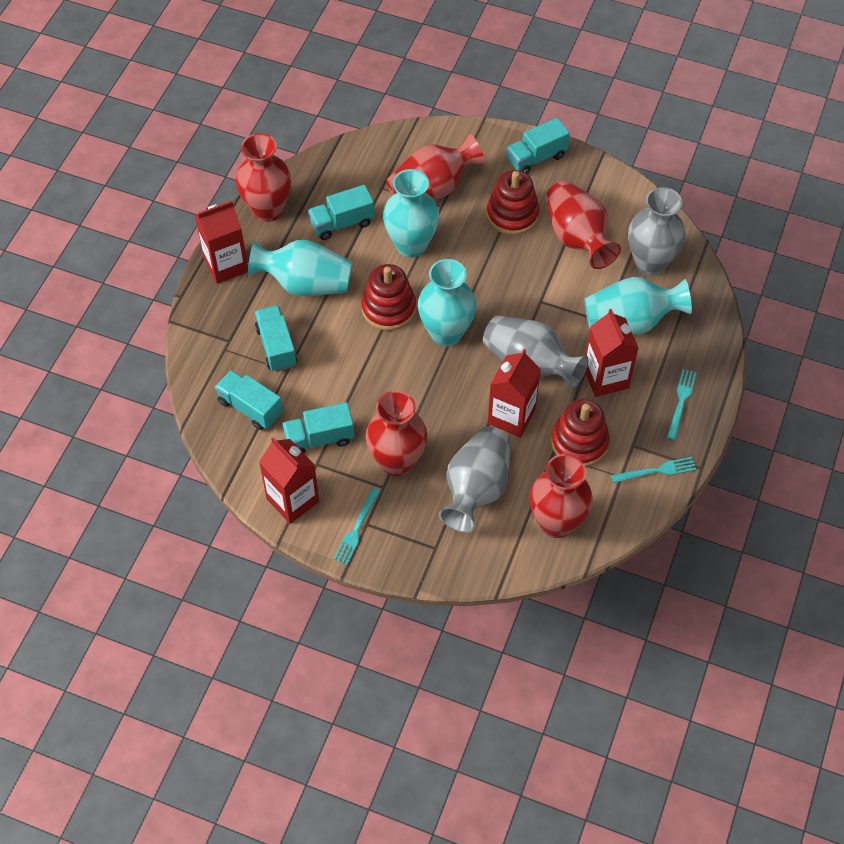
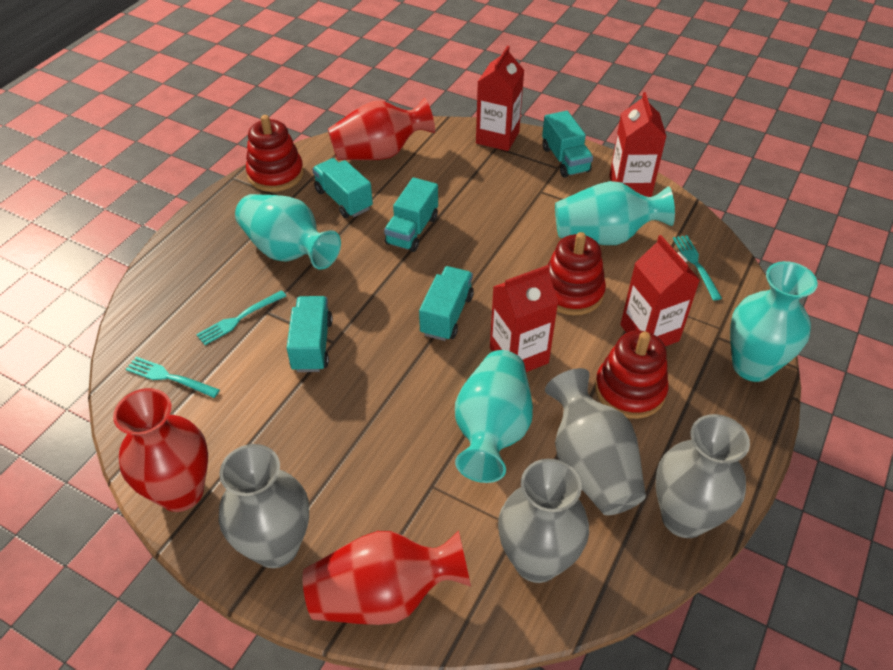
grey vase: [439,427,511,532] [483,315,588,389] [628,187,685,275] = 3 -> [219,444,309,568] [498,459,589,583] [545,368,646,515] [656,414,750,538] = 4
red vase: [236,133,291,222] [366,391,427,476] [386,134,485,200] [529,454,593,538] [546,181,621,269] = 5 -> [113,388,208,512] [303,530,471,625] [328,98,435,160] = 3

